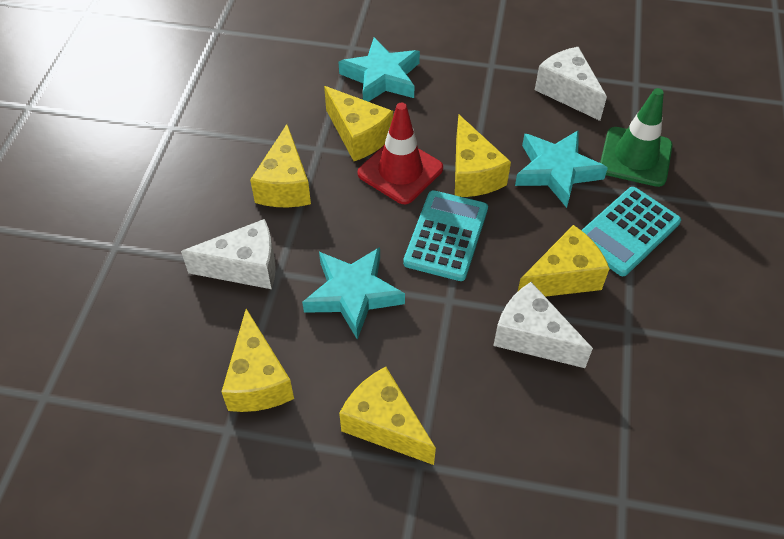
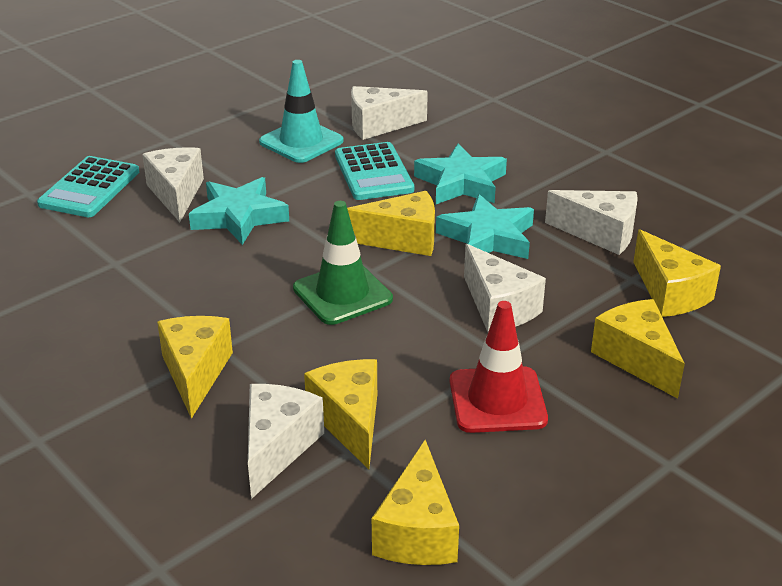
turquoise traffic cone: none = 0 -> [259,60,344,163] = 1
white cheese: [181,219,276,289] [493,282,593,368] [535,46,607,121] = 3 -> [142,147,204,222] [248,384,324,499] [351,86,428,140] [464,244,546,332] [545,190,638,255] = 5

